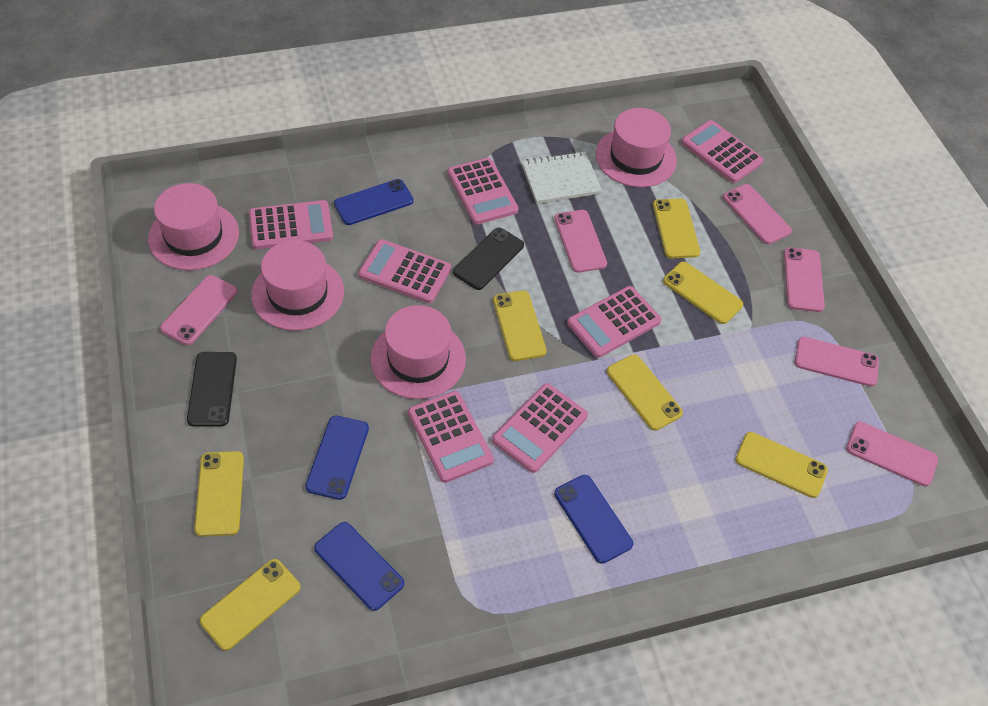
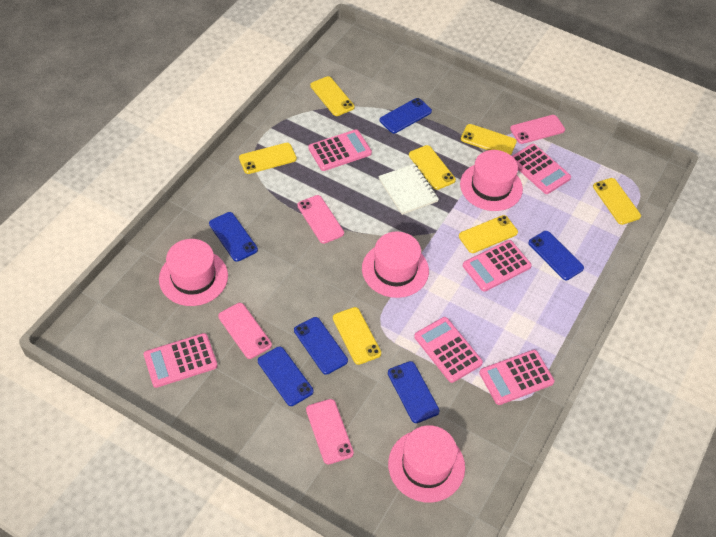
black phone: [187,352,237,427] [453,228,524,290] = 2 -> none = 0
blue phone: [305,416,369,500] [314,522,404,611] [334,179,414,225] [554,475,633,564] = 4 -> [209,212,258,262] [258,347,313,406] [294,317,348,375] [380,98,432,134] [388,361,440,423] [528,231,584,280] = 6
pink calculator: [249,200,333,249] [358,239,451,303] [408,391,494,483] [447,158,518,225] [492,383,588,473] [567,286,661,358] [681,120,764,183] = 7 -> [144,333,218,388] [308,129,372,171] [414,317,483,383] [463,240,532,292] [479,350,555,405] [512,144,571,194] = 6
pink phone: [160,275,238,345] [554,210,607,273] [723,184,792,244] [784,247,825,312] [795,337,879,387] [846,421,938,486] = 6 -> [218,303,272,359] [297,195,344,244] [306,399,354,464] [510,115,565,144] = 4

